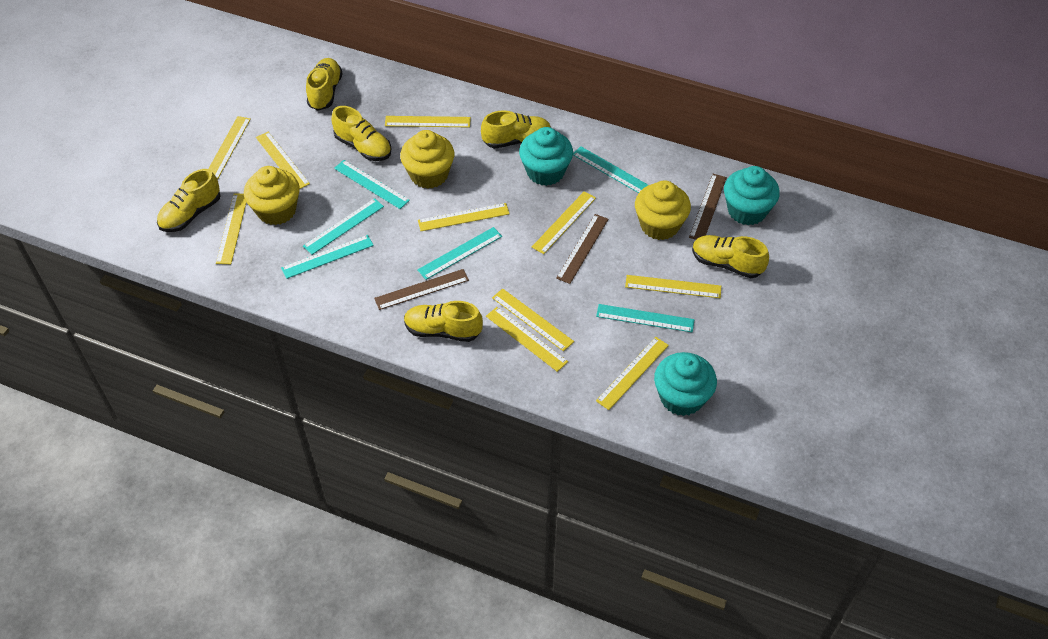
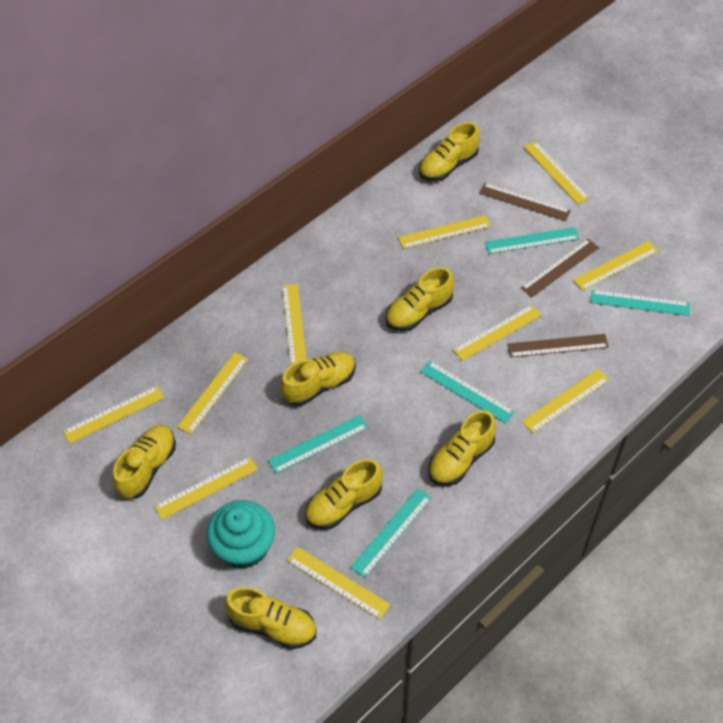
turquoise cupcake: [519,127,573,186] [654,352,717,416] [724,166,780,225] = 3 -> [207,500,275,569] = 1
turquoise ruler: [281,235,374,279] [303,198,384,255] [334,160,410,209] [417,227,502,280] [573,146,648,193] [596,304,694,332] = 6 -> [268,415,368,474] [351,488,432,578] [421,361,515,423] [485,227,580,254] [591,290,690,316] = 5
yellow cupcake: [244,166,300,225] [400,130,454,189] [635,180,691,240] = 3 -> none = 0
yellow shoe: [157,169,221,232] [306,58,343,111] [331,106,391,161] [404,301,483,342] [481,110,551,148] [692,235,769,278] = 6 -> [113,425,176,499] [224,587,316,649] [280,352,356,406] [305,459,383,529] [385,267,454,331] [419,122,480,181] [428,410,496,486] = 7

